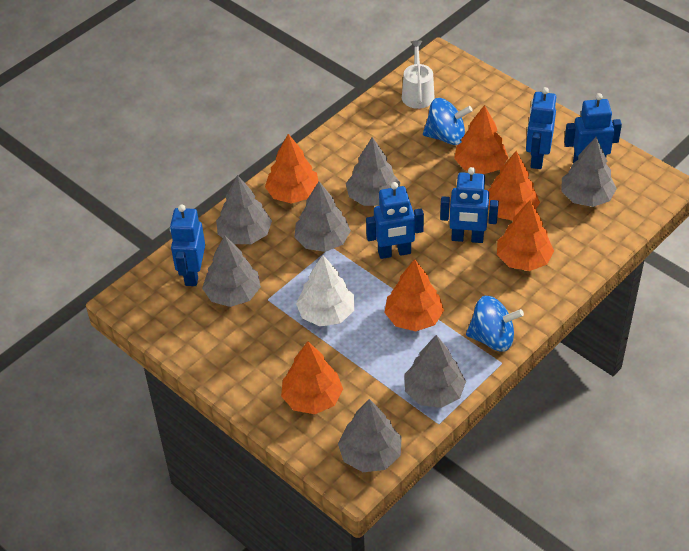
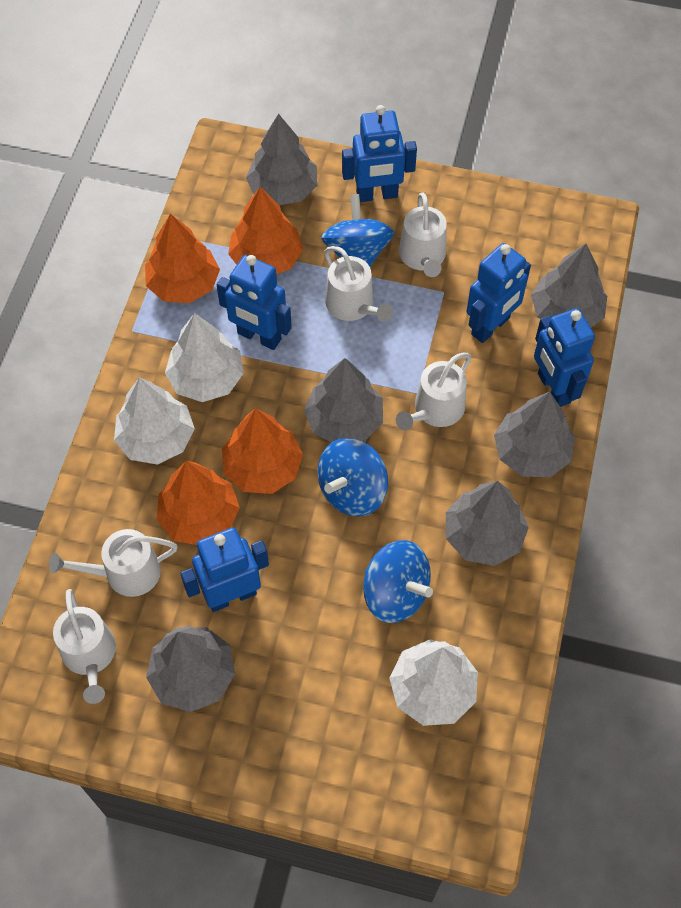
blue spinning top: [423,98,473,145] [466,296,524,352] = 2 -> [317,438,388,517] [321,194,394,267] [363,540,433,623] = 3
grey tree: [202,235,261,307] [216,175,272,244] [294,182,351,252] [338,399,402,472] [346,137,401,206] [404,335,466,408] [561,137,617,207] = 7 -> [146,626,235,712] [246,114,318,205] [304,358,383,443] [446,481,529,566] [494,392,575,477] [531,244,607,328] = 6
orange tree: [265,134,319,204] [281,341,343,414] [384,259,444,331] [454,105,509,174] [488,151,540,221] [497,200,554,271] = 6 -> [145,214,220,303] [157,461,240,545] [222,408,303,494] [228,187,303,274] = 4
white tree: [296,255,354,326] = 1 -> [114,377,195,465] [165,313,244,402] [389,639,478,726] = 3
white watering can: [402,41,434,109] = 1 -> [49,529,177,597] [53,589,116,704] [324,246,393,322] [396,353,471,430] [399,193,447,277] = 5

